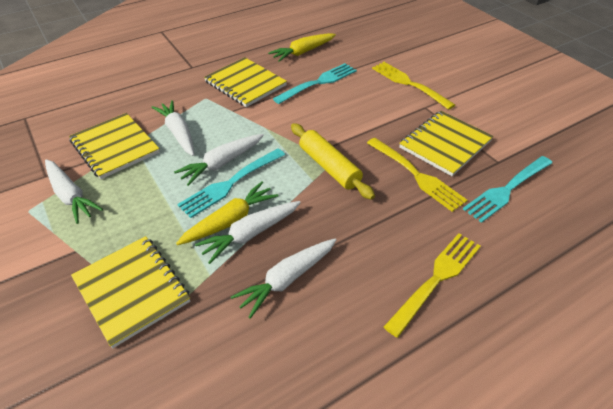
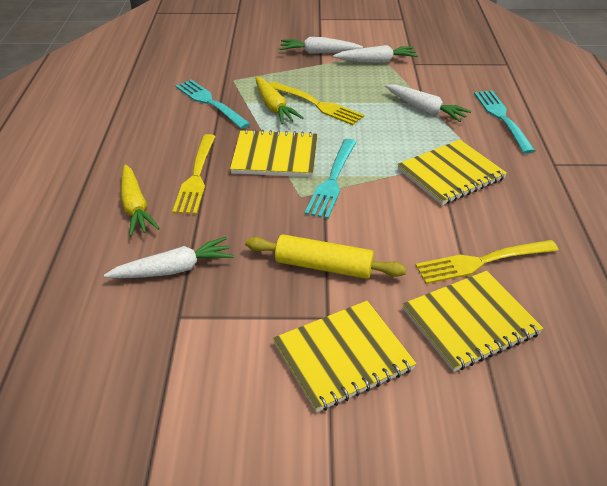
white carrot: [45,159,103,224] [152,100,194,156] [174,134,264,186] [195,201,301,264] [231,238,336,319] = 5 -> [104,237,234,278] [280,37,363,54] [333,45,418,63] [385,84,471,122] = 4

